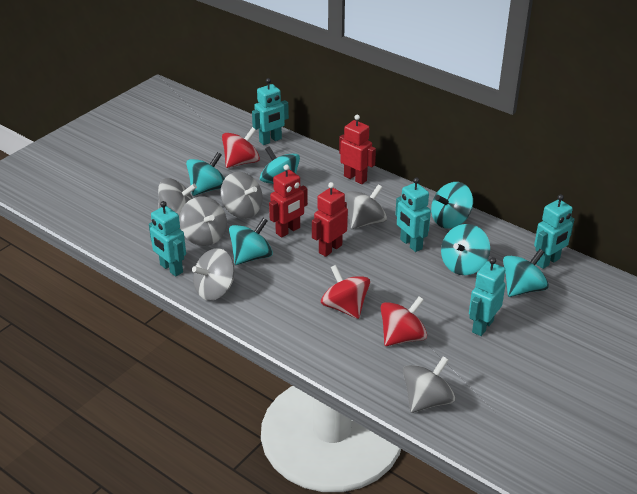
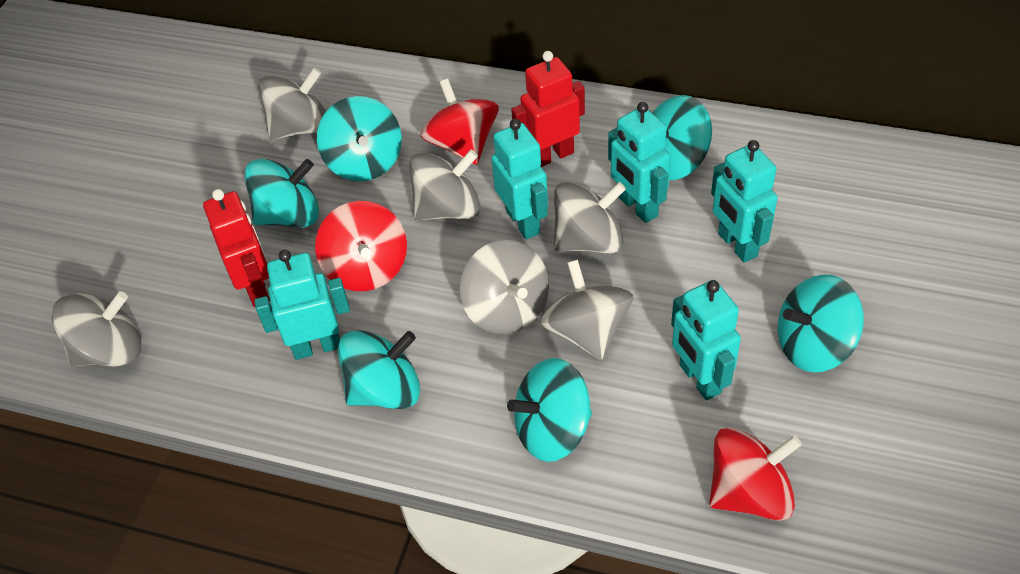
red robot: [269,164,308,238] [312,182,348,257] [339,115,376,184] = 3 -> [203,189,270,307] [511,51,585,167] = 2

